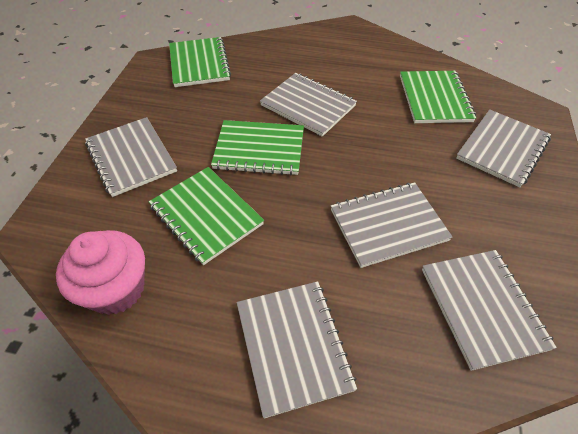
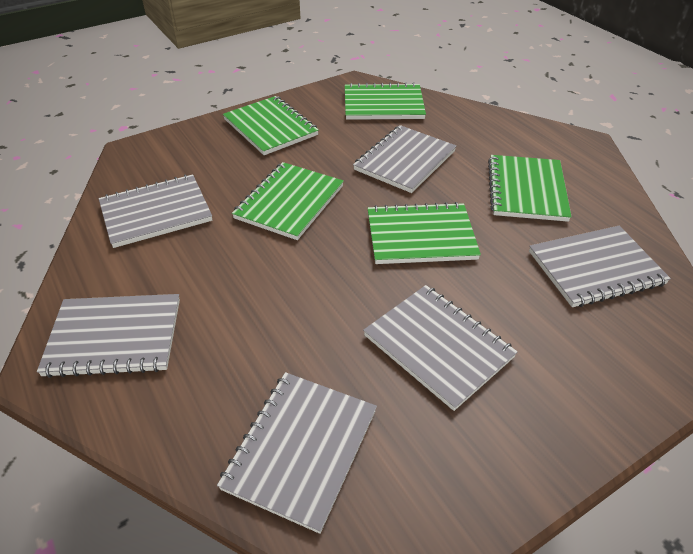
green notebook: [149,167,264,265] [169,37,231,87] [211,120,304,175] [400,71,476,123] = 4 -> [223,96,319,155] [232,162,344,240] [345,82,426,120] [368,202,481,264] [488,155,572,222] = 5
pink cupcake: [56,230,145,315] = 1 -> none = 0

